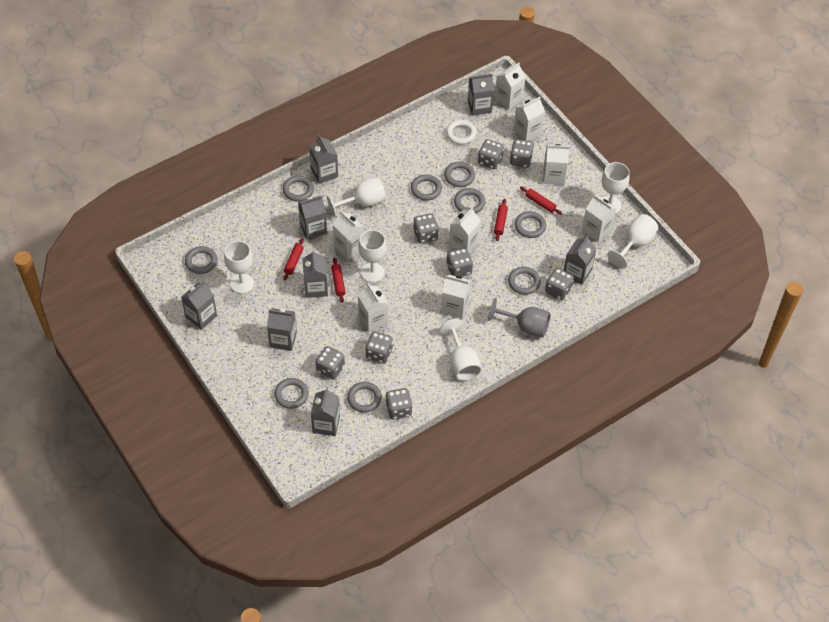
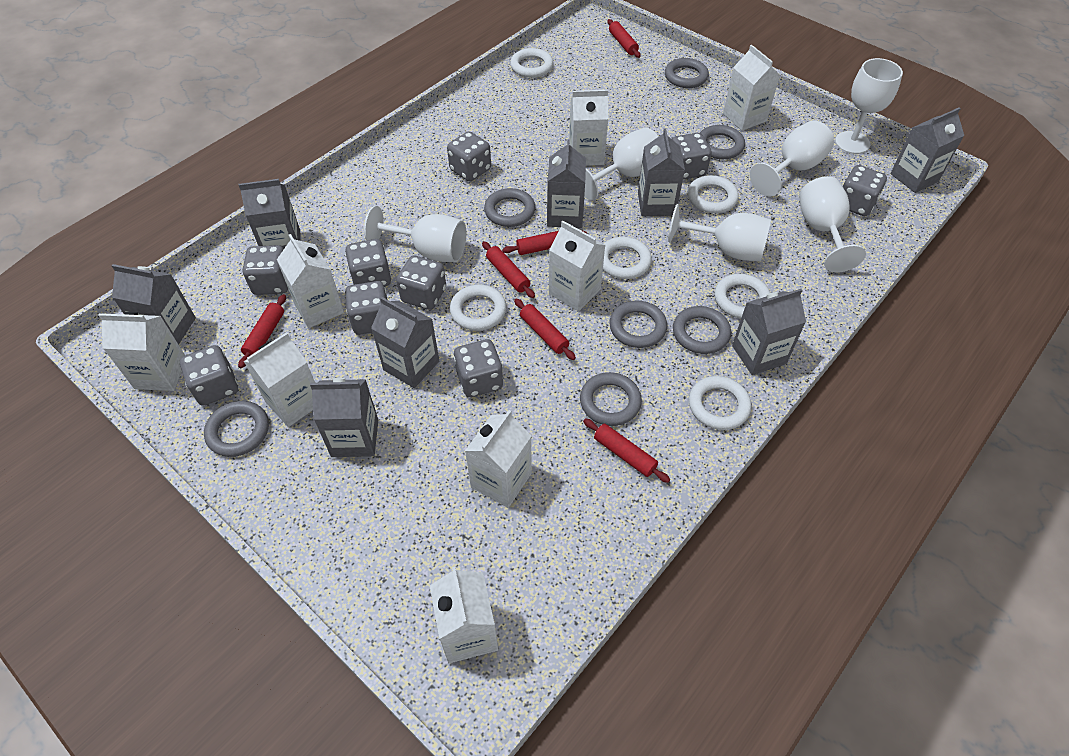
grey dice: [316,346,345,380] [366,331,393,364] [386,388,412,420] [413,214,438,243] [446,248,473,277] [478,139,504,169] [510,139,534,168] [545,268,574,300] = 8 -> [180,345,238,406] [243,245,288,295] [345,239,391,286] [345,281,388,335] [396,255,446,310] [447,131,491,182] [454,339,503,397] [672,133,712,179] [843,165,887,216] = 9
grey goblet: [488,298,551,337] = 1 -> none = 0
grey ring: [185,246,217,274] [274,378,309,409] [283,175,314,202] [347,382,382,413] [411,174,442,201] [444,162,475,187] [454,188,485,213] [508,267,541,295] [515,211,546,238] = 9 -> [204,401,269,457] [484,188,535,227] [580,372,642,426] [609,300,667,348] [665,58,709,88] [673,306,731,354] [700,125,745,159] = 7
red rolling pin: [283,238,304,281] [331,258,346,303] [494,199,508,241] [520,187,562,215] = 4 -> [238,294,286,369] [482,241,535,298] [502,231,587,255] [514,299,576,360] [583,419,670,483] [607,19,641,58] = 6
white ring: [446,120,477,145] = 1 -> [450,285,507,331] [510,48,553,78] [603,237,652,279] [688,175,739,213] [689,376,751,430] [715,274,770,319] = 6

